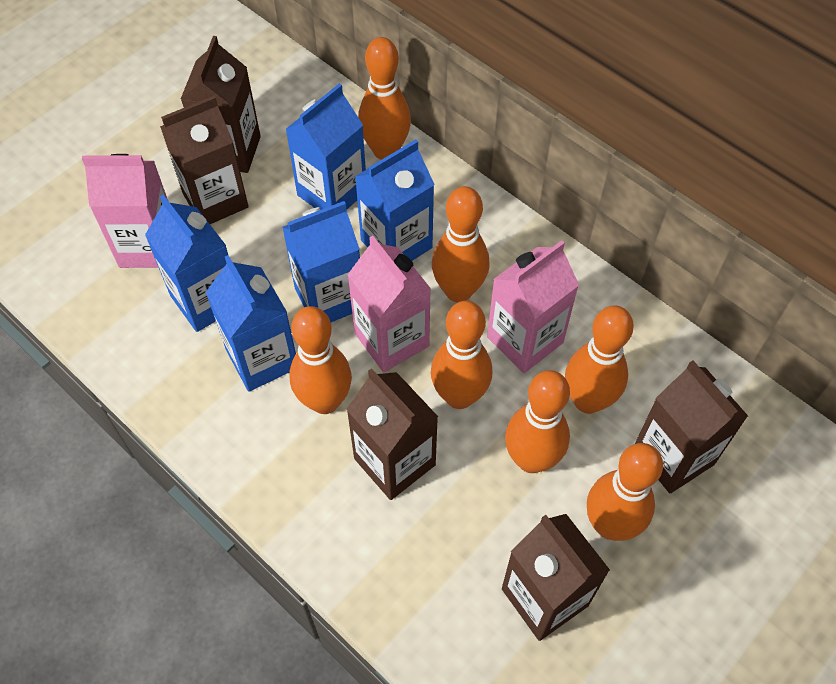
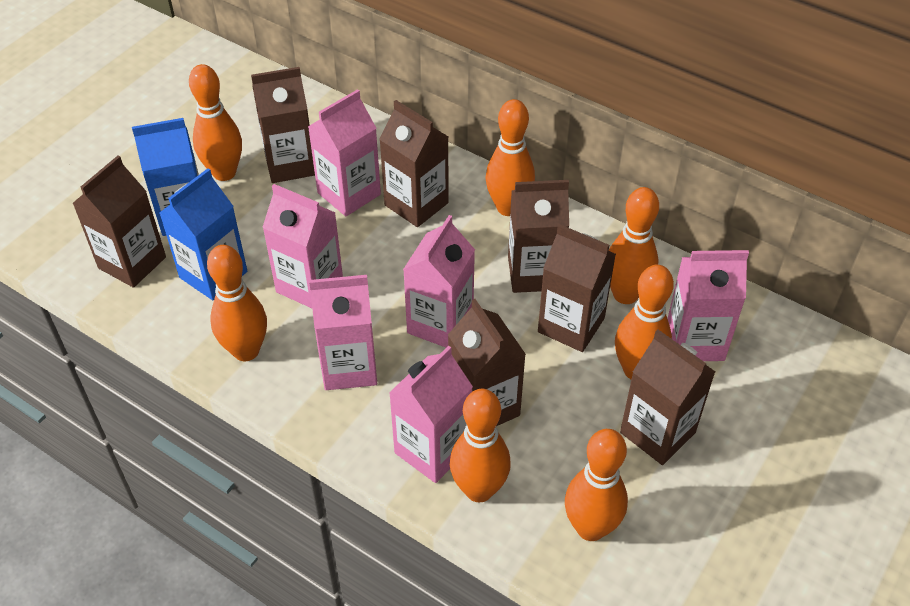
blue carton: [145,195,228,332] [206,255,296,392] [282,201,360,322] [285,83,366,210] [355,140,435,261] = 5 -> [132,118,199,236] [159,168,247,300] = 2
brown carton: [160,96,249,224] [181,36,261,173] [346,368,438,500] [502,514,610,641] [635,360,748,493] = 5 -> [72,156,166,288] [251,67,315,183] [379,100,449,227] [448,299,526,426] [508,180,569,293] [538,224,616,352] [620,330,715,465] = 7
pink carton: [82,154,168,268] [348,236,431,372] [487,240,579,373] = 3 -> [262,184,343,308] [308,89,381,216] [309,275,377,390] [389,346,473,483] [403,215,475,347] [667,250,749,361] = 6

